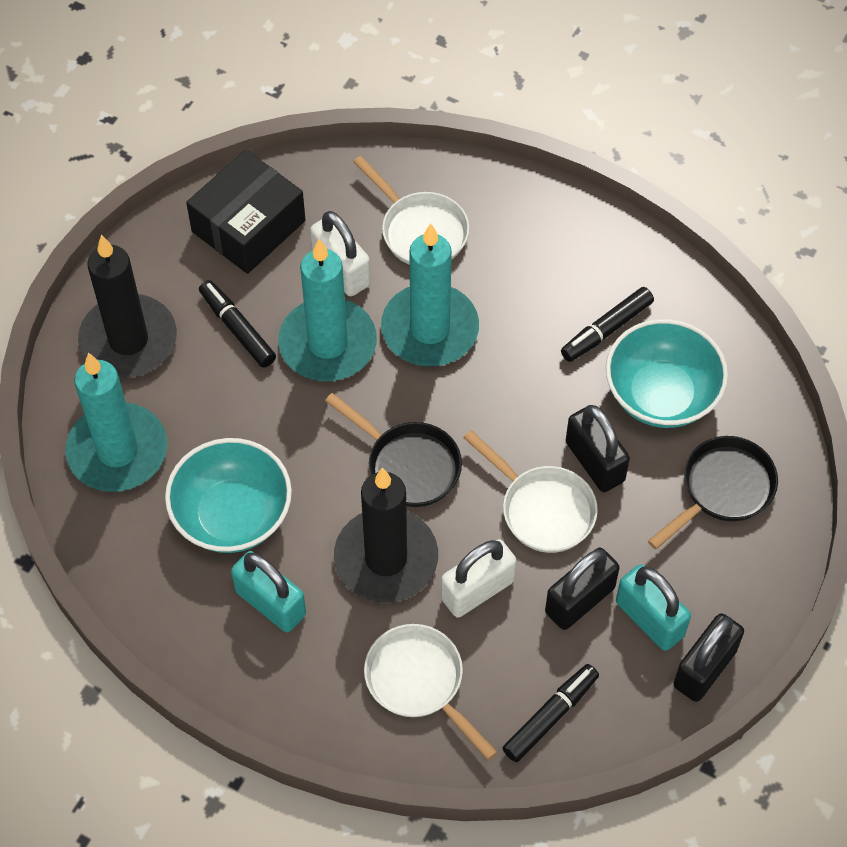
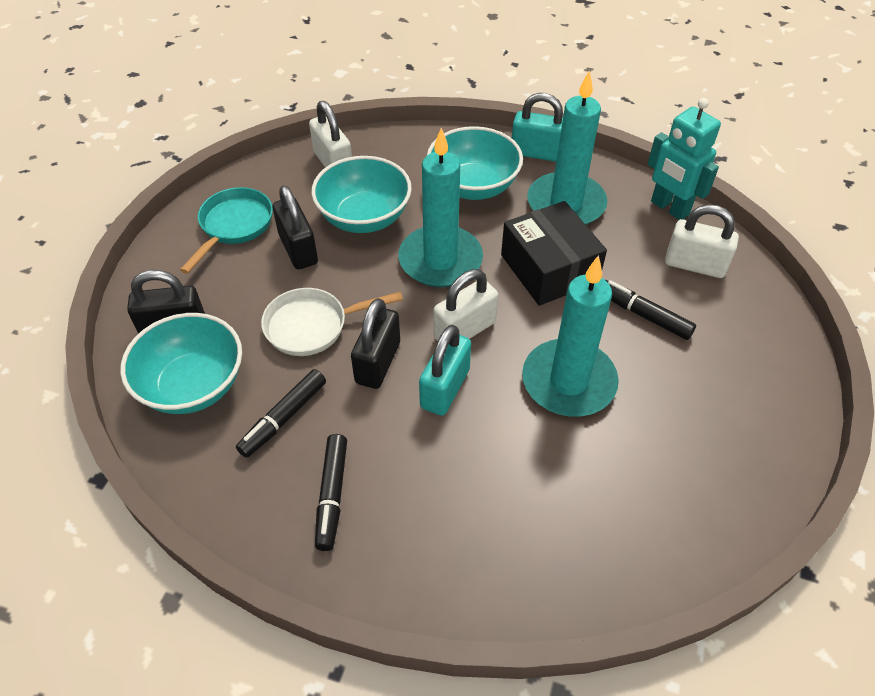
black candle: [78,235,177,378] [334,468,438,602] = 2 -> none = 0
black pan: [325,393,462,507] [648,436,778,549] = 2 -> none = 0
turquoise bowl: [165,438,292,553] [606,319,728,428] = 2 -> [120,313,242,414] [311,156,412,233] [427,126,523,200] = 3
turquoise pan: none = 0 -> [180,187,273,274] = 1
turquoise robot: none = 0 -> [648,98,721,220] = 1
white padlock: [310,211,371,296] [441,539,517,618] = 2 -> [309,101,352,168] [433,269,498,341] [665,204,739,278] = 3
white pan: [353,156,469,265] [364,624,497,760] [463,430,598,553] = 3 -> [261,288,403,356] = 1

